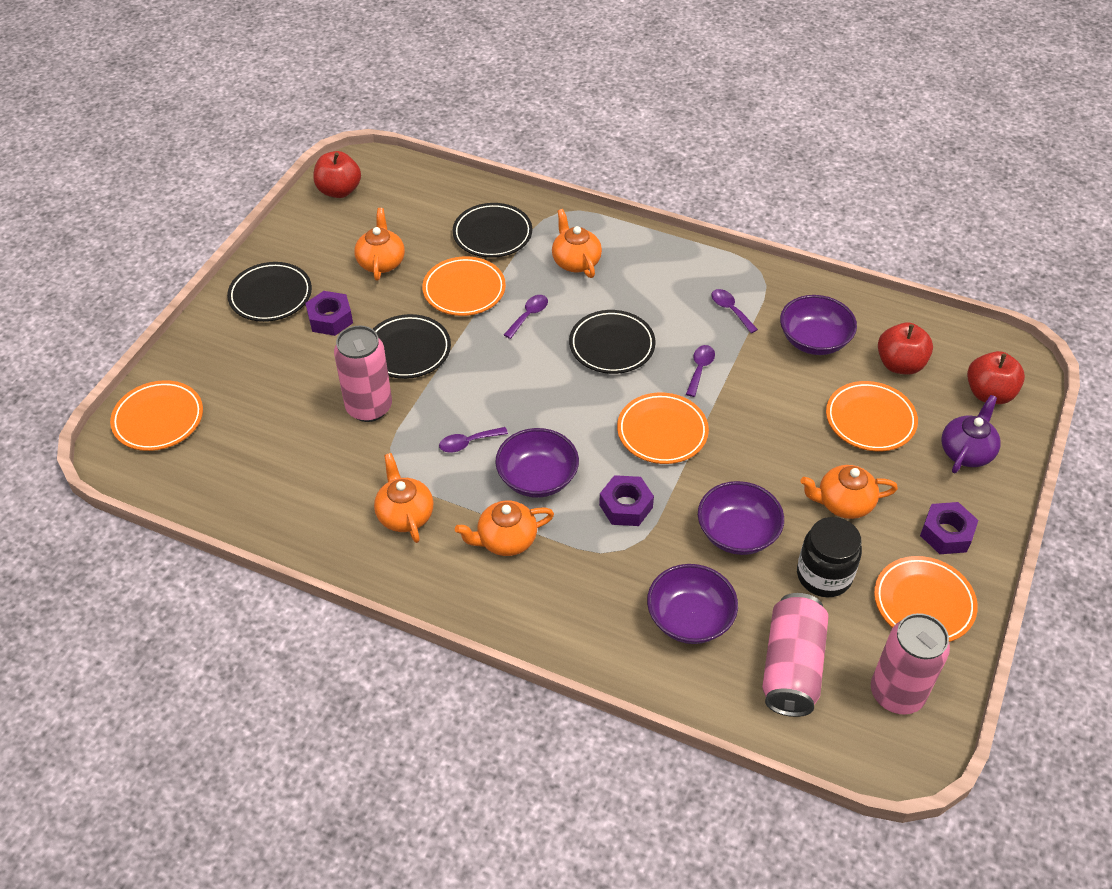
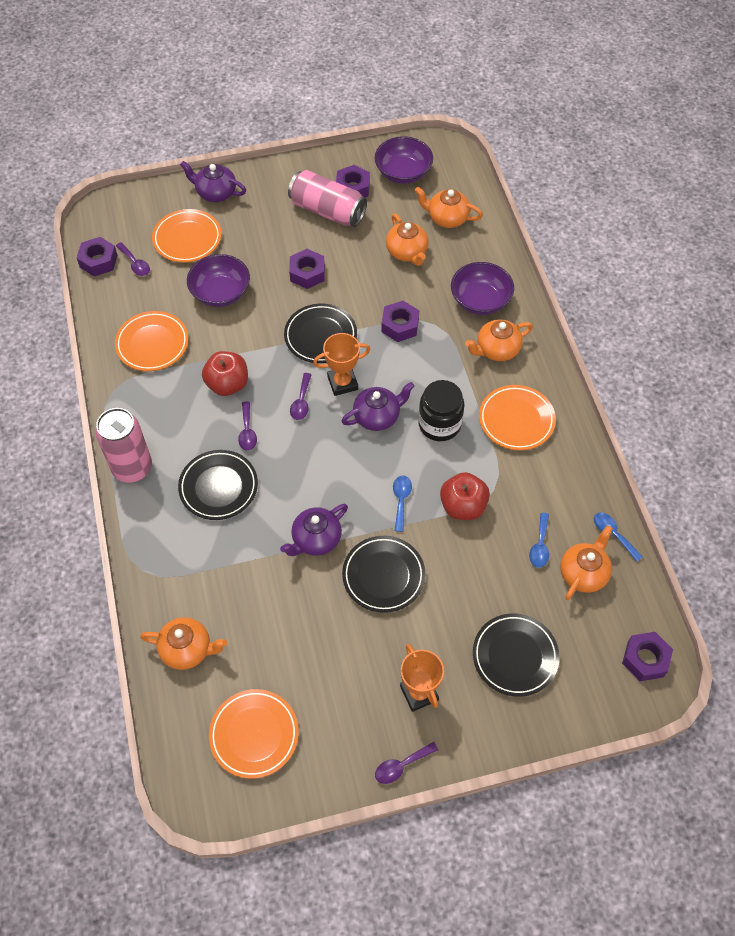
blue spoon: none = 0 -> [393,475,412,532] [529,513,549,568] [594,513,643,562] = 3
orange plate: [110,380,203,451] [422,256,506,316] [617,392,709,464] [826,381,918,451] [874,556,978,642] = 5 -> [115,311,189,371] [152,209,221,263] [209,689,299,779] [479,385,556,450] = 4
orange trophy: none = 0 -> [313,333,370,396] [400,644,444,712] = 2
pink can: [334,326,392,422] [762,593,829,717] [871,613,950,714] = 3 -> [95,408,152,483] [288,170,367,227] = 2
purple bowl: [495,428,579,498] [647,564,738,644] [698,481,784,555] [780,295,857,355] = 4 -> [187,254,250,307] [375,136,433,184] [451,262,514,315] = 3
purple nut: [305,291,353,336] [599,475,654,526] [920,502,978,554] = 3 -> [77,237,118,277] [289,249,325,289] [336,165,370,197] [381,301,419,342] [622,632,673,681] = 5
purple teapot: [941,395,1001,473] = 1 -> [180,161,246,202] [280,504,348,556] [341,382,414,431] = 3
red apple: [313,151,361,198] [878,322,933,375] [967,351,1025,404] = 3 -> [202,351,248,396] [440,472,490,520] = 2

